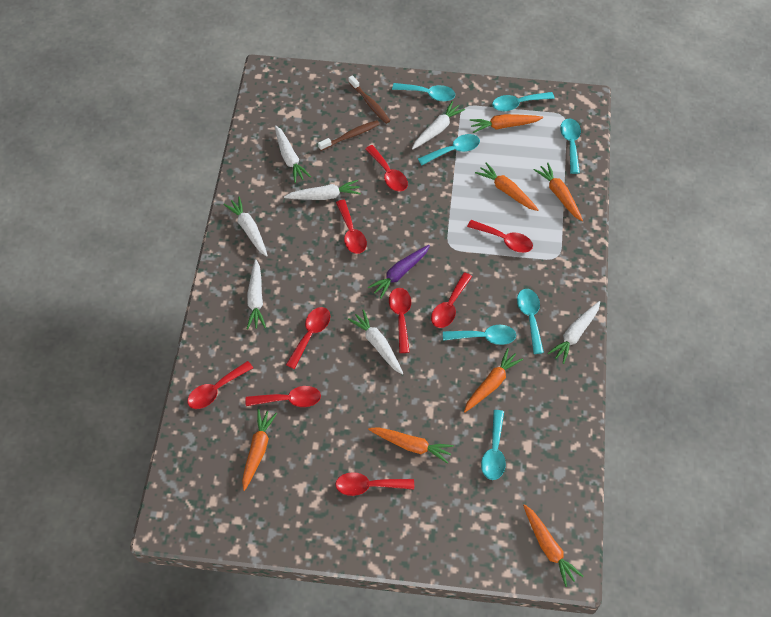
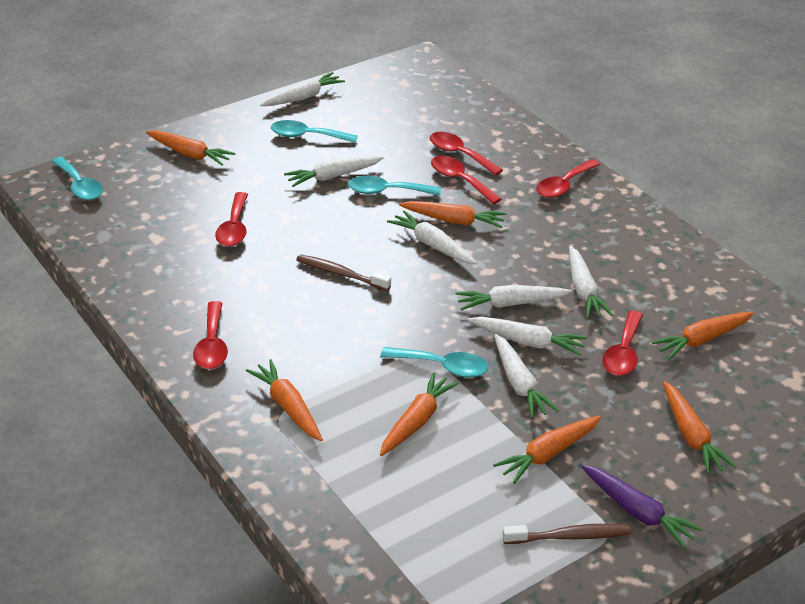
red spoon: [187,361,253,409] [245,386,321,407] [286,307,330,369] [335,472,414,496] [336,200,367,254] [365,145,408,191] [389,288,411,353] [431,272,472,328] [467,220,533,253] = 9 -> [193,301,228,369] [215,192,248,247] [430,132,503,176] [431,156,501,204] [536,159,600,198] [602,311,643,376] = 6
turquoise spoon: [392,83,455,101] [418,134,480,166] [443,325,516,345] [481,410,506,480] [492,92,554,111] [517,289,544,354] [560,118,581,174] = 7 -> [52,157,103,200] [271,120,358,143] [348,176,441,195] [380,347,488,377] = 4

